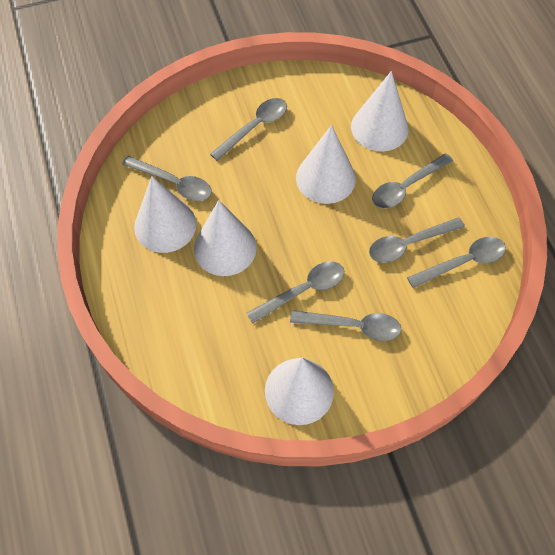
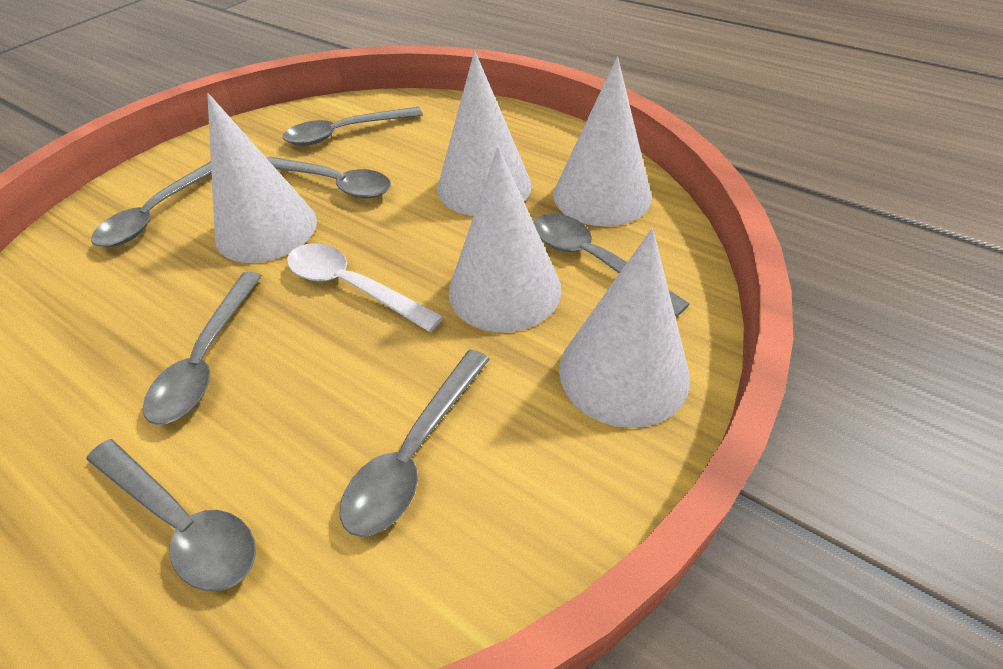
white spoon: none = 0 -> [287,243,443,332] = 1

